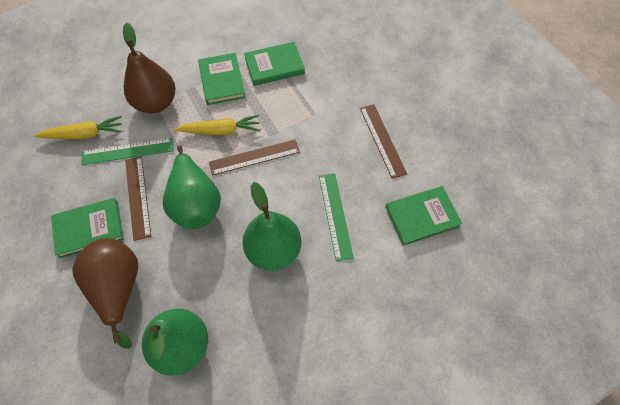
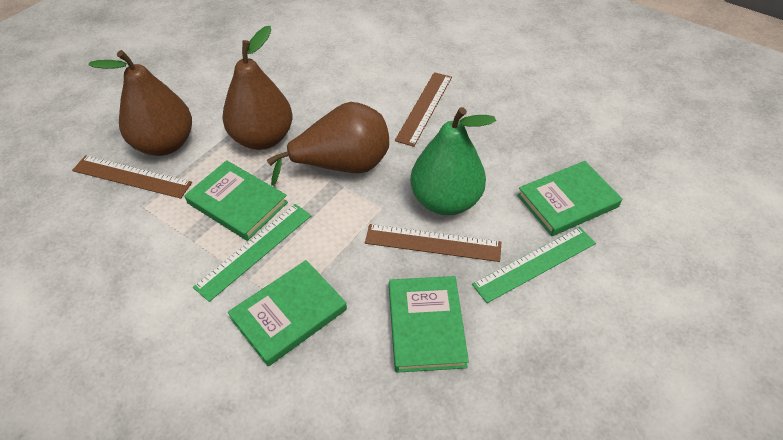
brown pear: [72,238,138,349] [123,22,175,113] = 2 -> [88,50,192,156] [222,26,292,150] [267,102,389,186] = 3
green pear: [142,309,208,376] [163,145,221,229] [243,182,301,271] = 3 -> [410,107,496,215] = 1
yellow carrot: [34,116,122,139] [174,115,260,135] = 2 -> none = 0

